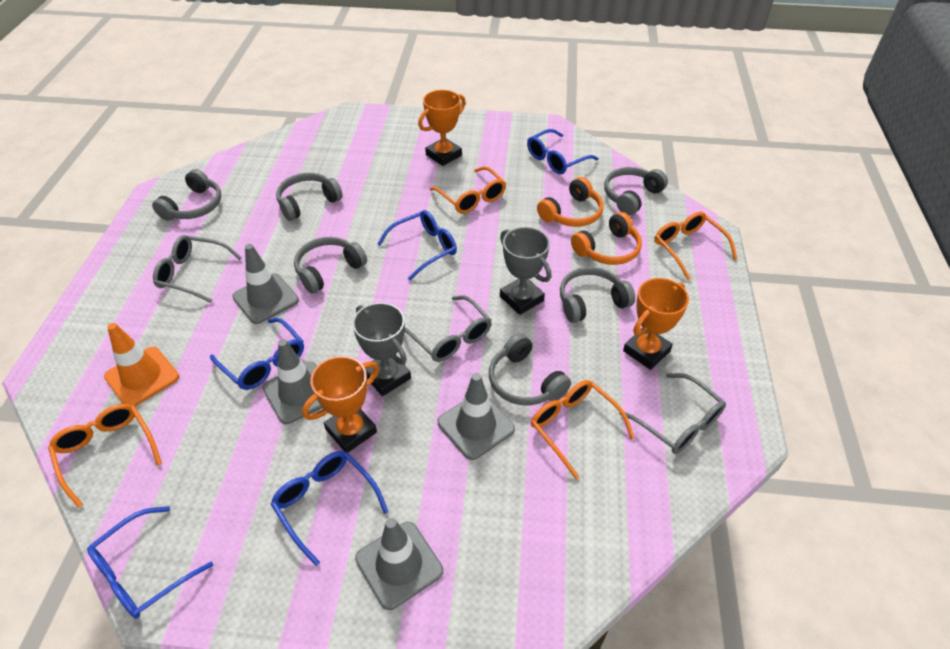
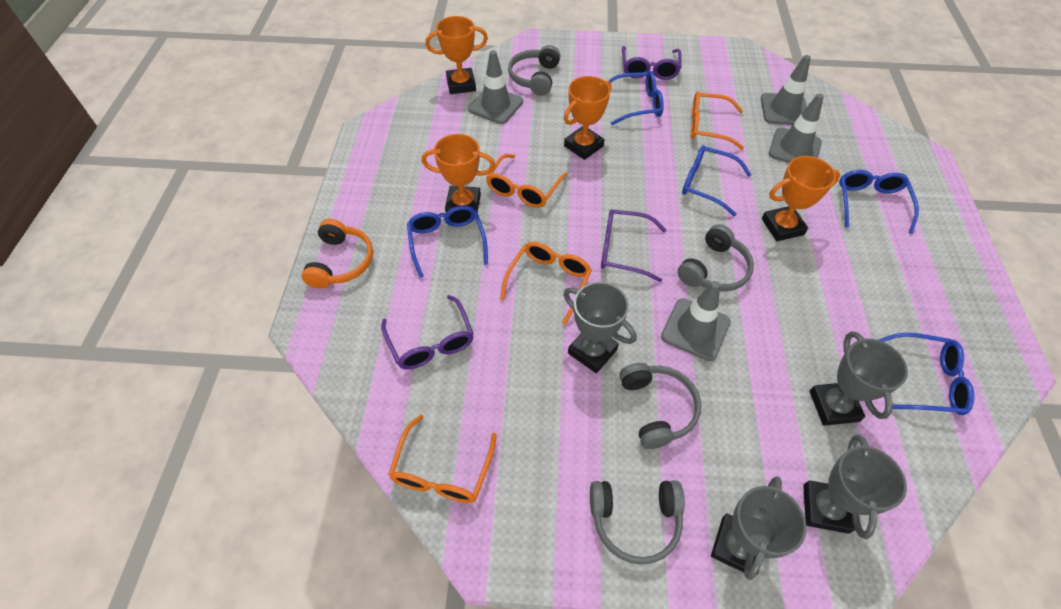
grey glasses: [153,235,242,303] [405,295,492,362] [619,373,726,454] = 3 -> none = 0
grey headphones: [152,169,221,221] [276,173,343,221] [294,237,367,294] [489,333,571,405] [560,267,635,323] [604,167,668,215] = 6 -> [508,45,561,96] [590,480,685,565] [619,363,701,449] [677,224,754,292] = 4
grey trophy: [353,302,411,396] [500,227,551,315] = 2 -> [563,282,637,373] [711,476,807,580] [803,434,907,539] [810,331,908,426] = 4
orange headphones: [537,177,603,227] [571,212,642,265] = 2 -> [302,219,373,289] = 1
orange traffic cone: [104,323,179,406] = 1 -> none = 0
orange trophy: [302,356,379,452] [418,90,466,166] [623,278,689,370] = 3 -> [421,134,495,212] [425,16,488,94] [564,76,612,160] [762,156,840,241] = 4
purple glasses: none = 0 -> [381,295,474,370] [601,209,666,282] [622,46,682,80] = 3

